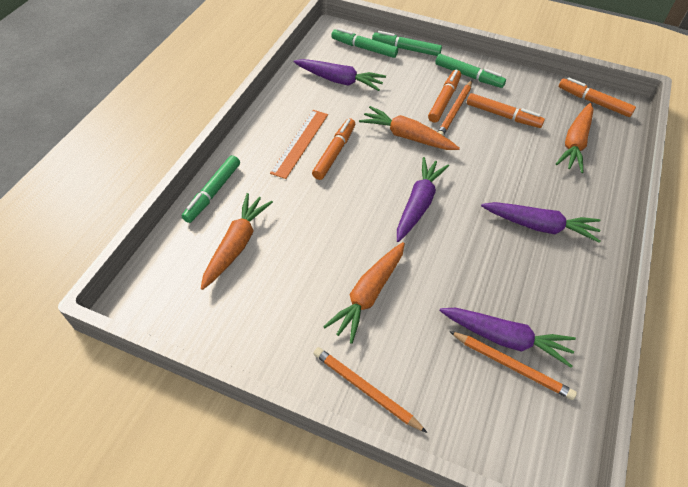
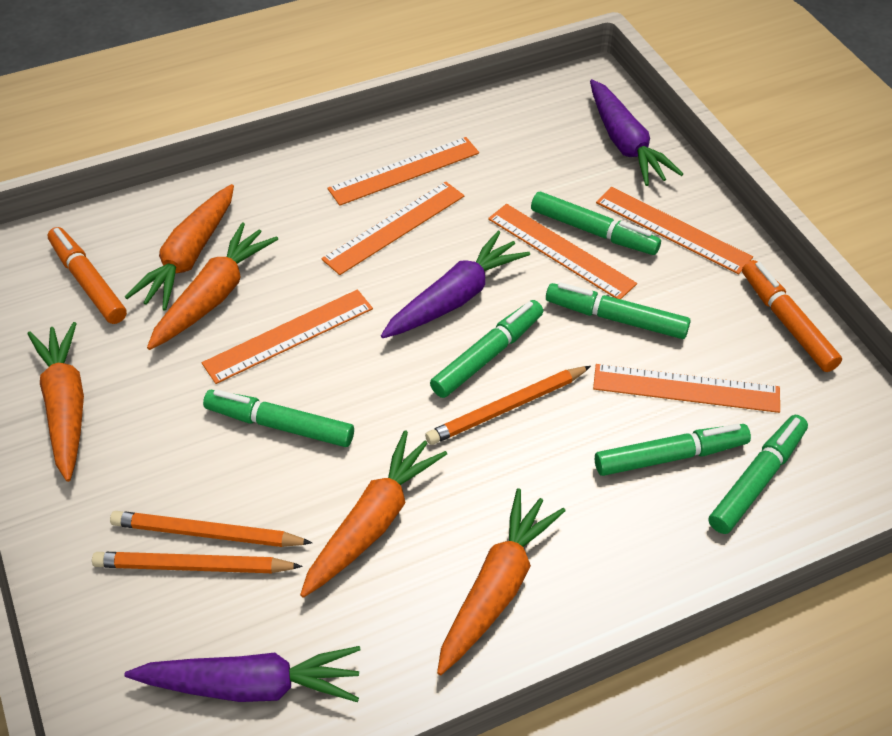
green marker: [182,155,240,223] [331,28,398,58] [372,31,442,56] [435,54,506,88] = 4 -> [203,389,354,447] [430,300,543,398] [531,192,661,255] [546,282,691,339] [595,424,751,476] [709,415,808,534] = 6
orange carrot: [201,193,273,290] [323,242,405,344] [359,106,460,150] [556,103,593,173] = 4 -> [28,322,84,482] [125,184,234,310] [147,222,278,350] [300,431,447,598] [437,488,566,675] = 5
orange marker: [312,118,355,180] [428,70,461,123] [467,93,545,128] [559,78,636,117] = 4 -> [48,227,127,324] [742,260,842,372] = 2
orange ruler: [270,110,328,179] = 1 -> [202,289,373,384] [321,181,464,275] [328,137,479,206] [488,204,637,299] [593,364,780,413] [596,187,753,275] = 6
purple carrot: [294,59,386,91] [397,157,449,242] [439,308,576,368] [481,202,600,243] = 4 -> [125,646,360,702] [381,231,530,338] [590,79,683,186] = 3

